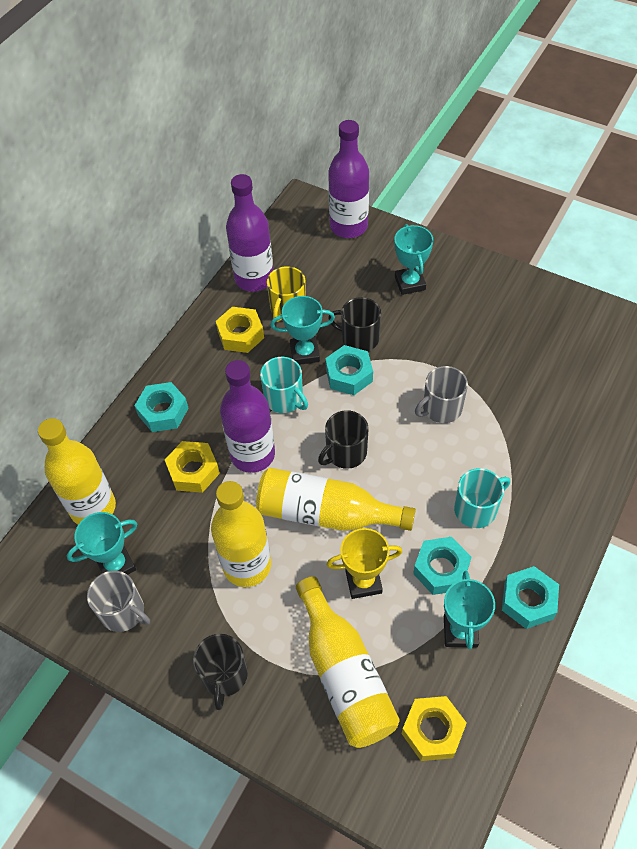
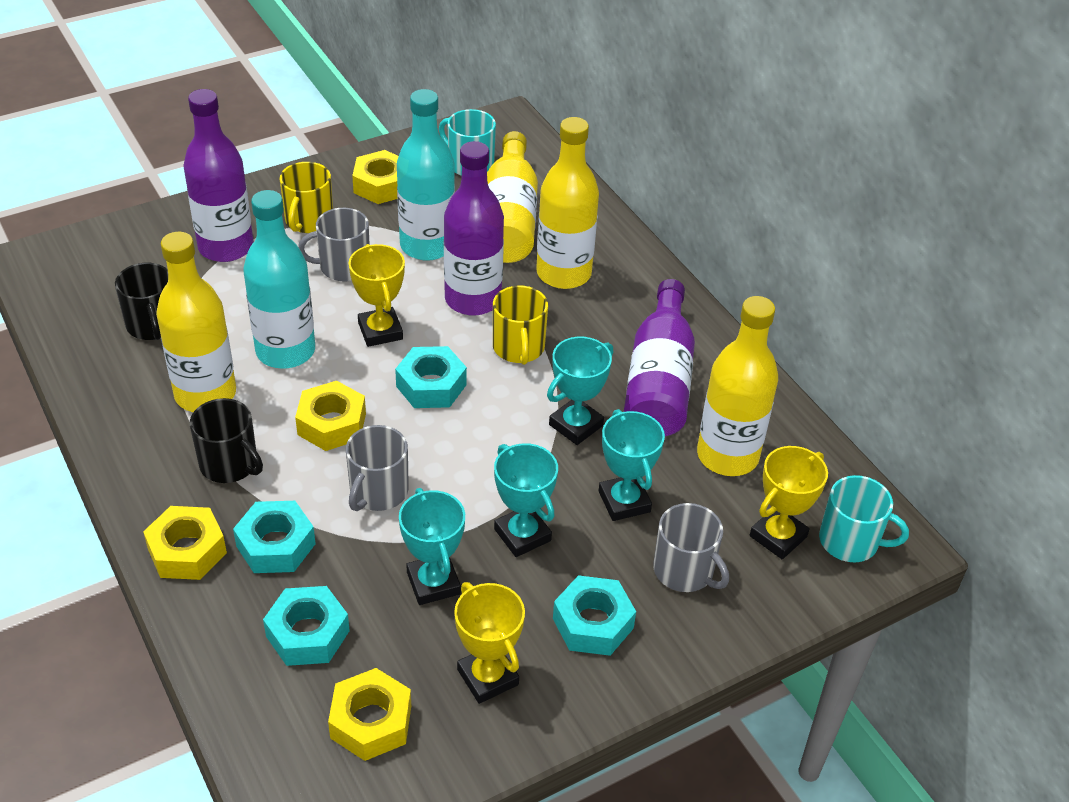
black mug: [193,634,248,710] [318,410,369,469] [328,297,381,351] = 3 -> [115,263,168,340] [190,398,263,483] = 2
grey mug: [87,571,150,632] [415,366,468,423] = 2 -> [298,208,370,282] [346,425,409,511] [653,503,729,592] = 3
turquoise bottle: none = 0 -> [243,190,315,369] [397,89,455,261] = 2
yellow mug: [267,266,306,322] = 1 -> [280,162,333,233] [493,286,548,365] = 2
yellow nut: [165,441,220,493] [216,307,264,353] [402,696,467,761] = 3 -> [143,506,227,580] [295,381,366,451] [328,668,411,761] [352,150,399,204] = 4
yellow trophy: [327,528,402,599] = 1 -> [349,244,405,347] [454,582,525,704] [750,446,828,559] = 3

